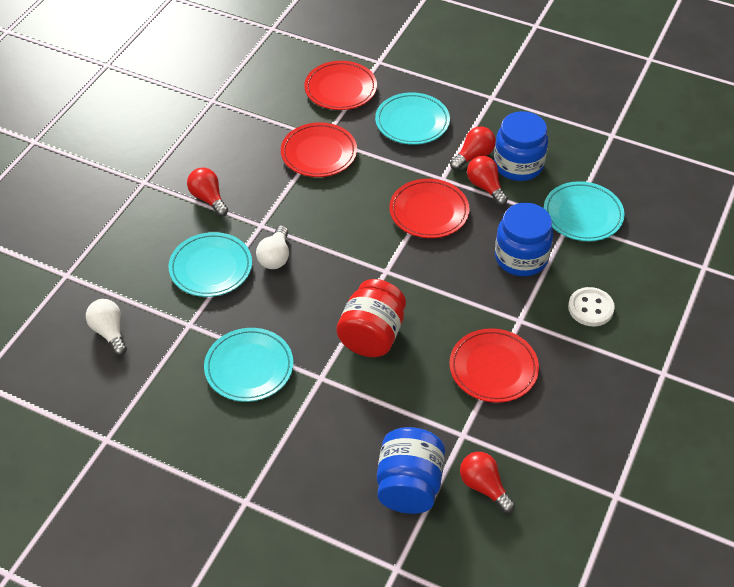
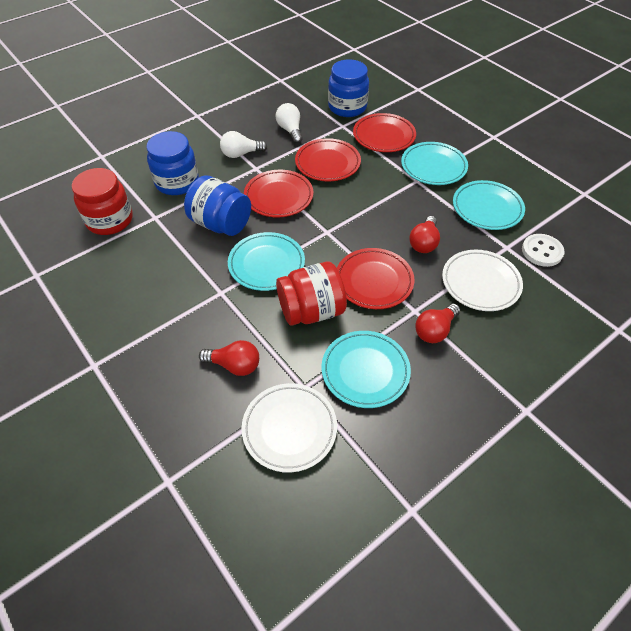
red jar: [336,279,406,357] = 1 -> [72,168,133,235] [276,262,347,326] = 2
red light bulb: [187,168,228,217] [450,126,496,170] [460,452,515,513] [467,156,508,205] = 4 -> [199,340,259,376] [409,216,440,253] [416,304,460,343] = 3
white plate: none = 0 -> [242,383,337,473] [442,250,523,311] = 2

